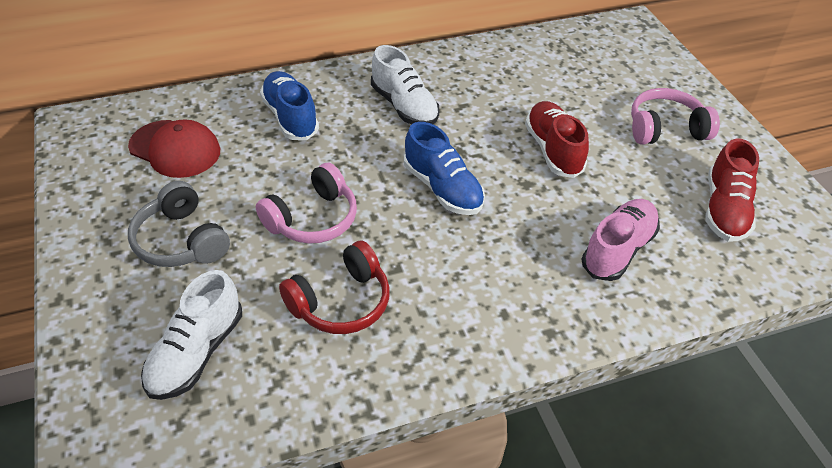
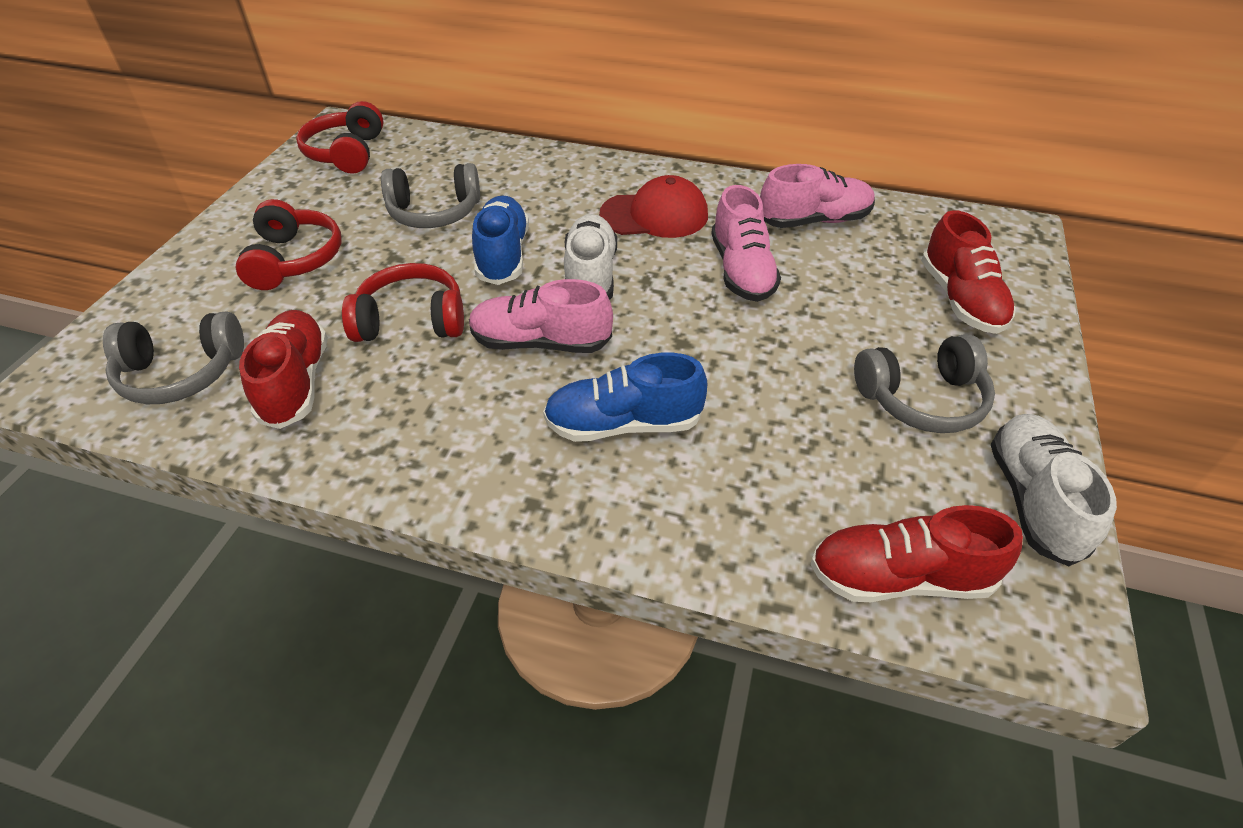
grey headphones: [128,181,230,267] = 1 -> [103,311,244,404] [381,163,480,228] [854,334,995,433] = 3
pink headphones: [256,163,357,244] [631,88,720,145] = 2 -> none = 0
pink shoe: [582,199,660,281] = 1 -> [469,279,613,353] [712,185,781,302] [760,164,875,228] = 3
red headphones: [279,241,390,334] = 1 -> [236,199,341,290] [296,101,384,174] [342,263,464,342] = 3
red shoe: [525,101,589,178] [706,139,759,242] = 2 -> [239,310,328,429] [810,505,1023,602] [921,210,1016,334] = 3

